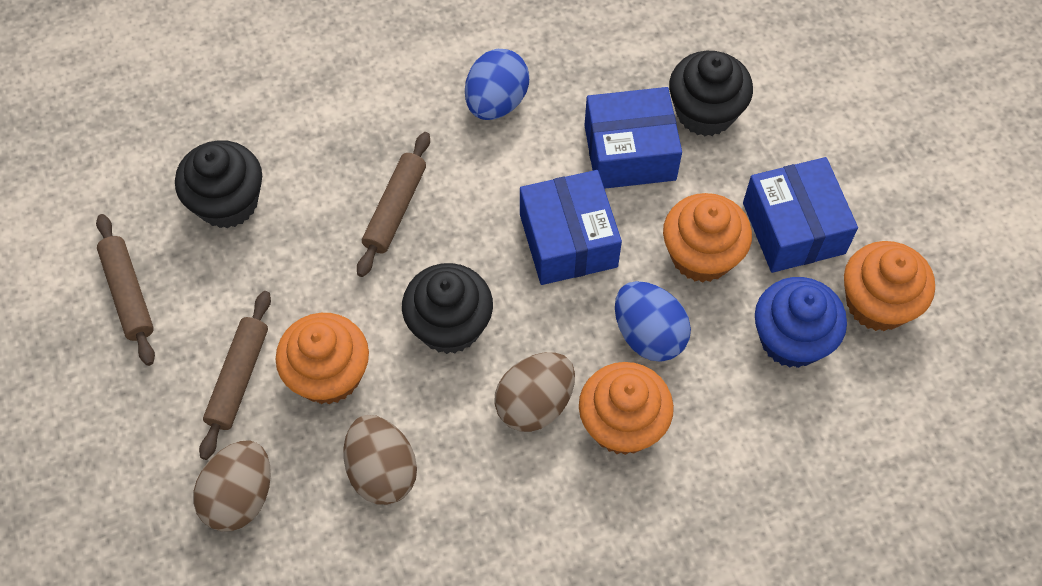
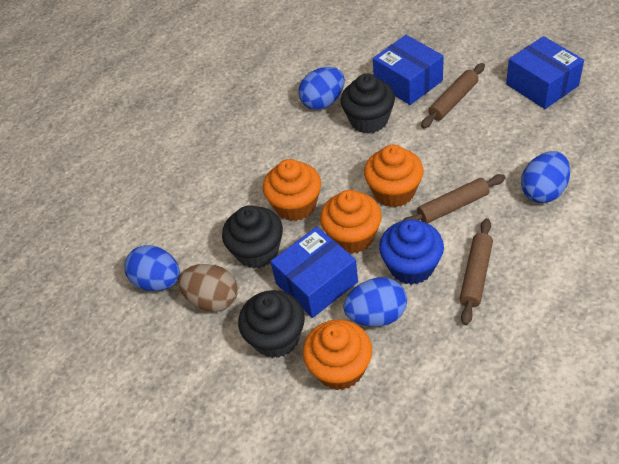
blue egg: [465,49,529,120] [615,281,691,362] = 2 -> [124,245,180,291] [298,67,345,110] [343,277,407,327] [521,151,570,203] = 4
brown egg: [193,440,271,531] [344,415,417,505] [495,352,575,432] = 3 -> [178,264,238,312] = 1

